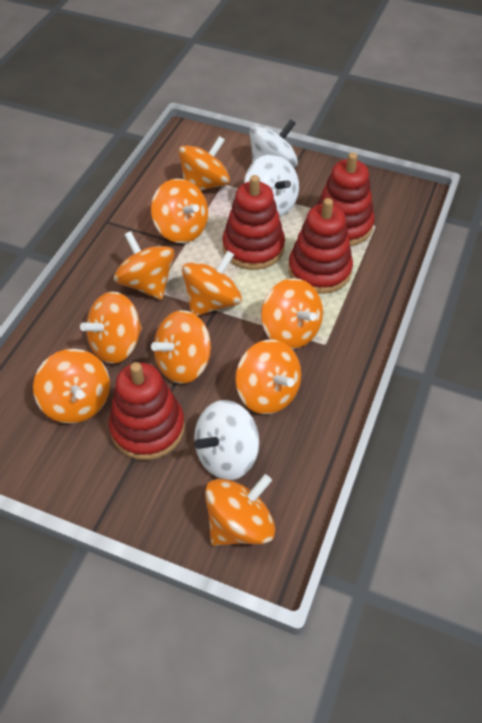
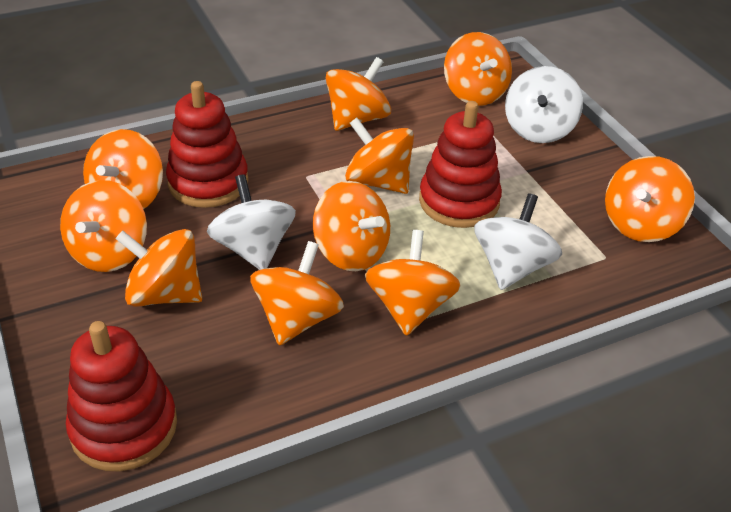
red stacking toy: [109,362,185,460] [222,175,285,270] [288,198,353,294] [317,152,375,246] = 4 -> [66,321,177,471] [166,81,249,208] [419,101,502,228] = 3

